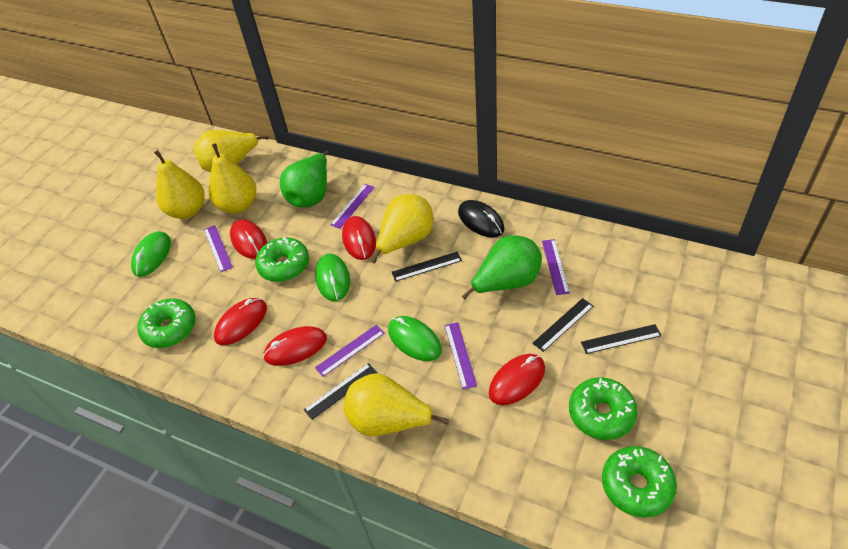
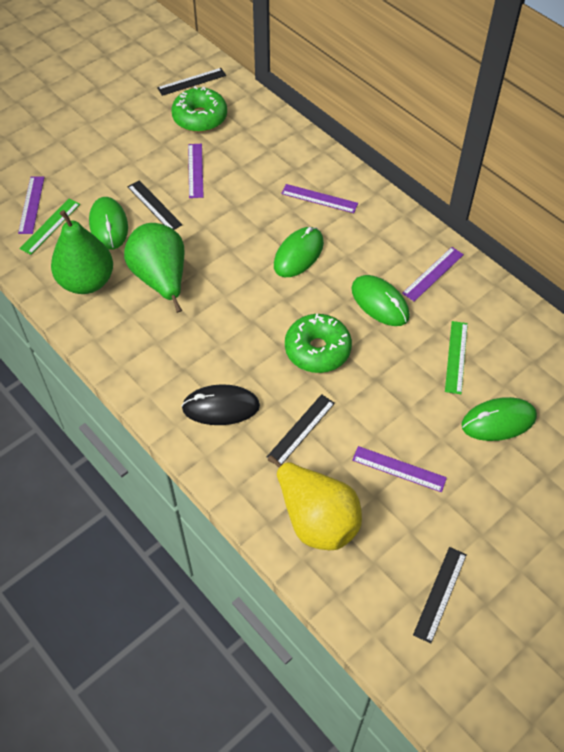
green donut: [137,298,196,348] [255,237,309,282] [569,377,638,440] [602,446,677,518] = 4 -> [171,86,227,132] [285,314,352,373] = 2
green mouse: [131,231,171,277] [315,253,350,301] [388,316,442,361] = 3 -> [89,197,128,250] [274,227,324,277] [351,275,410,326] [461,397,537,441] = 4
green ruler: none = 0 -> [19,199,80,255] [445,321,468,394] = 2
red mouse: [214,298,267,345] [230,219,267,259] [263,326,327,366] [342,216,376,260] [489,354,545,405] = 5 -> none = 0
yellow pear: [154,150,205,219] [194,130,269,172] [209,143,256,214] [344,373,449,437] [371,194,433,263] = 5 -> [268,455,362,550] = 1

